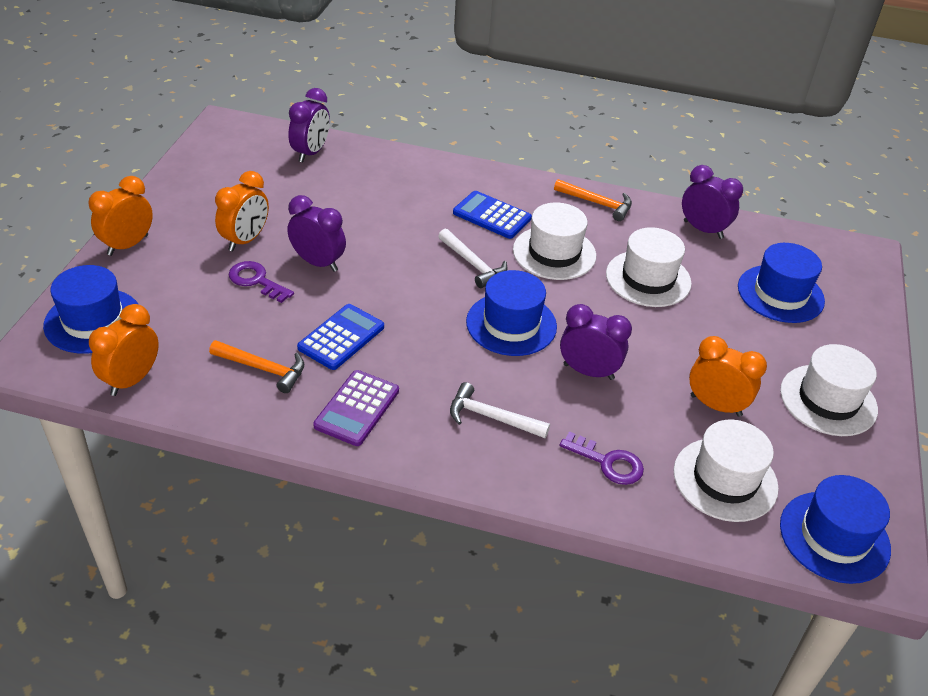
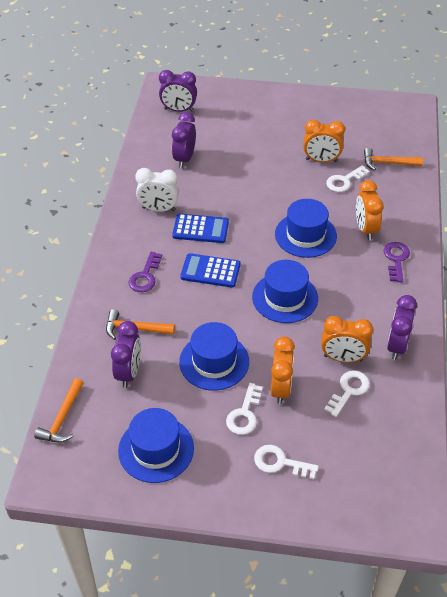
orange hammer: [209,340,304,393] [554,179,632,221] = 2 -> [34,378,83,443] [106,309,175,340] [364,148,423,171] = 3
purple calculator: [313,370,399,446] = 1 -> none = 0
white clock: none = 0 -> [135,168,179,212] = 1
white hammer: [438,229,507,288] [450,382,550,438] = 2 -> none = 0
white hat: [513,202,596,280] [606,227,692,307] [674,419,779,522] [780,344,878,436] = 4 -> none = 0
white key: none = 0 -> [226,383,263,435] [254,445,319,480] [324,371,370,417] [326,165,370,192] = 4

